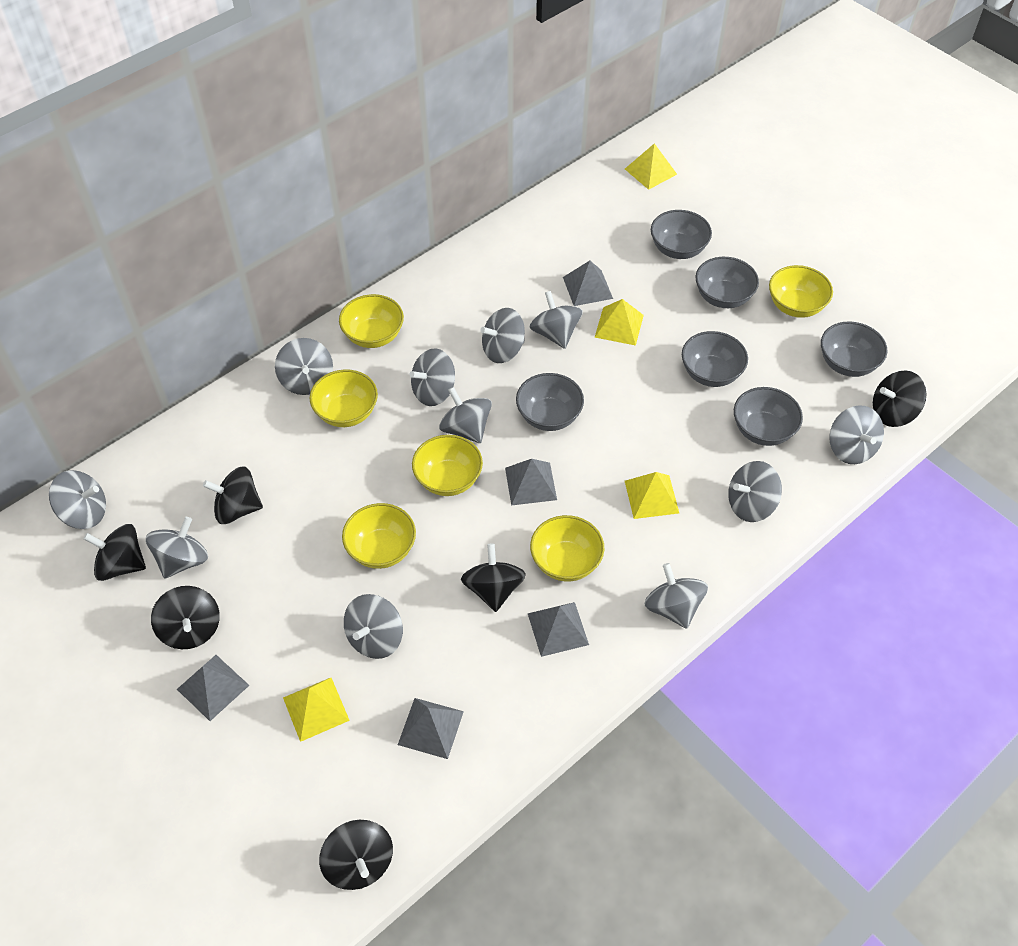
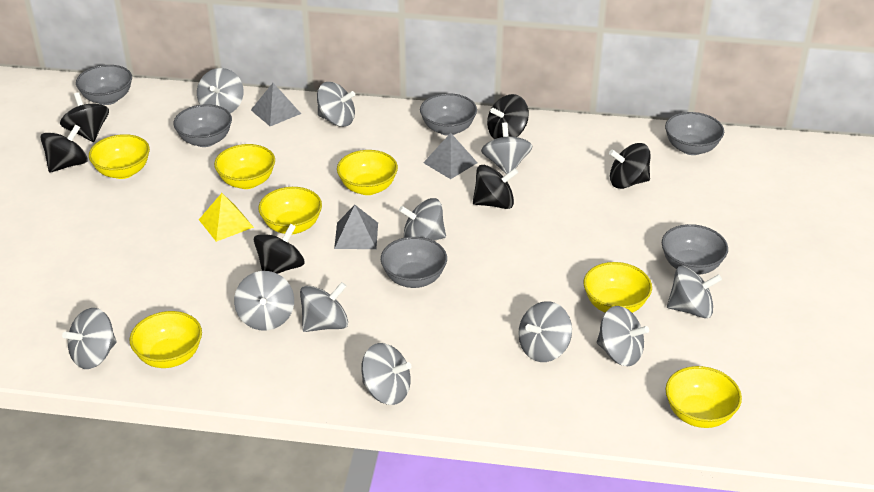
grey pyramid: [177,655,249,721] [398,698,464,759] [505,459,557,506] [527,602,589,657] [563,261,613,306] = 5 -> [251,83,301,126] [334,205,378,249] [423,133,477,179] = 3
yellow bowl: [310,369,378,427] [339,294,404,348] [342,503,416,569] [412,435,483,496] [530,515,604,581] [769,265,833,318] = 6 -> [89,134,150,179] [130,311,202,368] [214,144,275,189] [258,187,322,234] [337,150,398,195] [584,262,652,313] [666,366,742,428] = 7
yellow pyramid: [283,678,350,742] [594,299,644,346] [625,143,677,190] [625,472,679,519] = 4 -> [199,193,254,242] = 1

